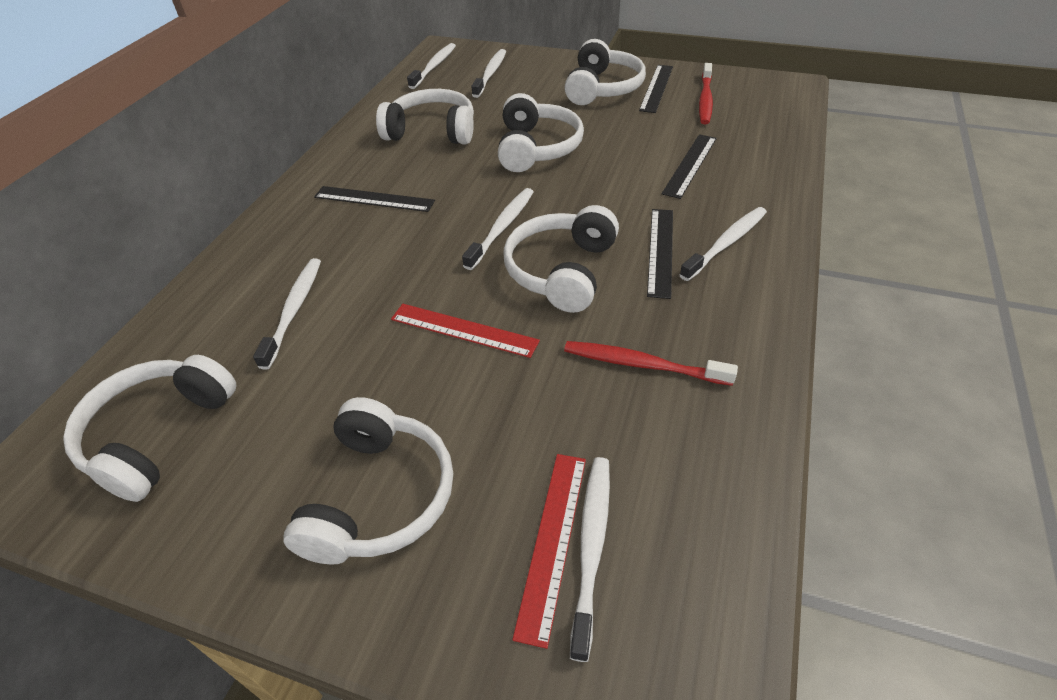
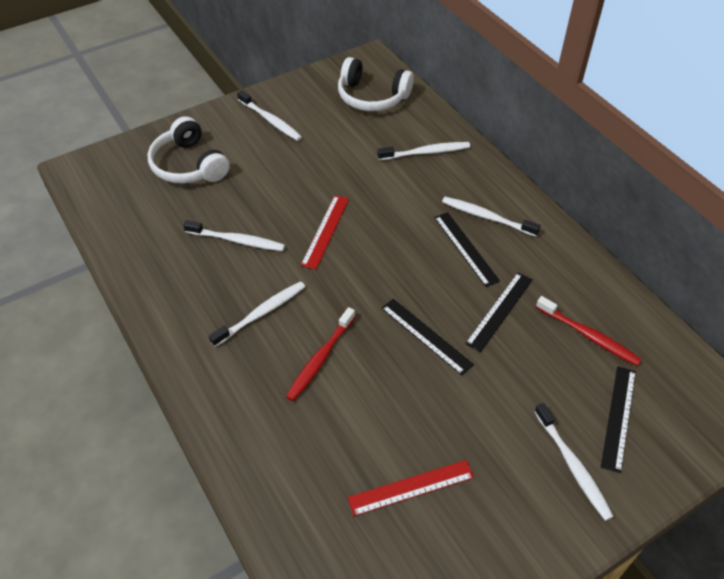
white headphones: [63,355,236,502] [283,397,453,564] [376,89,474,145] [498,93,584,172] [503,205,619,313] [564,39,646,105] = 6 -> [148,116,229,184] [338,57,414,111] = 2

